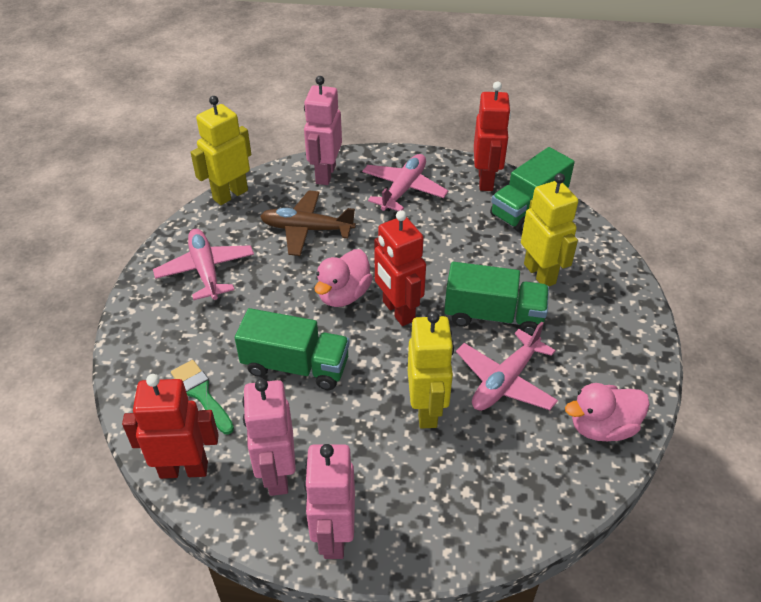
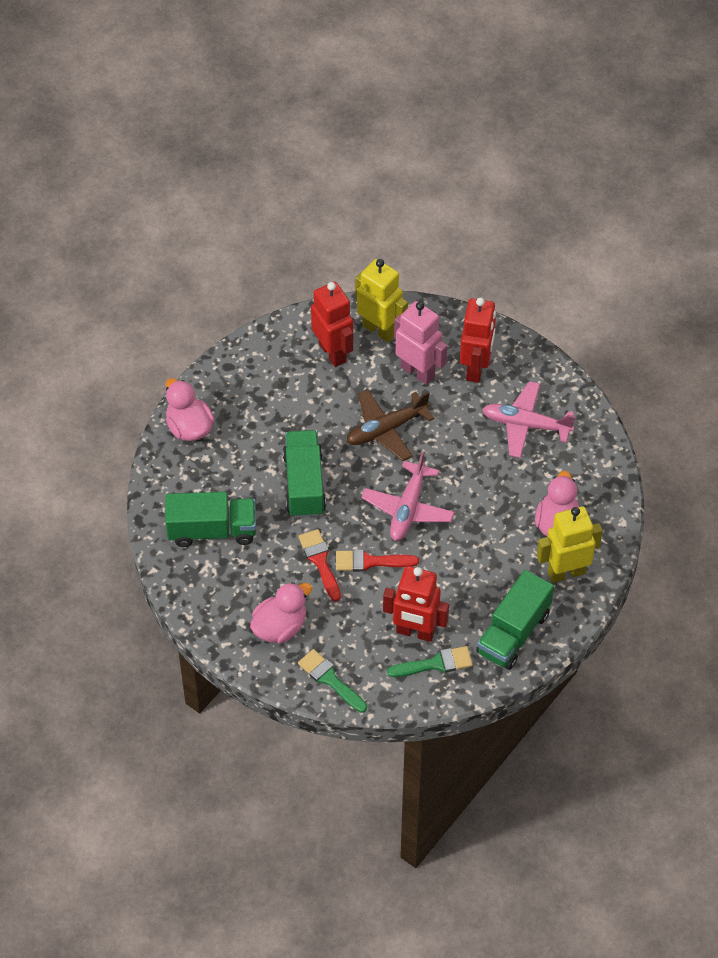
green brush: [171,360,234,434] = 1 -> [298,649,367,713] [387,646,473,677] = 2
pink duck: [315,249,373,307] [565,383,650,441] = 2 -> [166,378,215,441] [250,582,312,644] [535,471,579,536] = 3
pink plane: [153,229,254,300] [362,154,448,211] [456,321,558,411] = 3 -> [361,452,455,541] [482,381,576,458] = 2
pink robot: [242,379,296,496] [304,76,342,185] [304,444,355,559] = 3 -> [394,301,447,385] = 1
red brush: none = 0 -> [298,529,341,601] [336,549,419,572] = 2
yellow robot: [191,96,251,205] [408,311,454,429] [521,173,578,286] = 3 -> [355,259,408,342] [537,506,603,583] = 2

